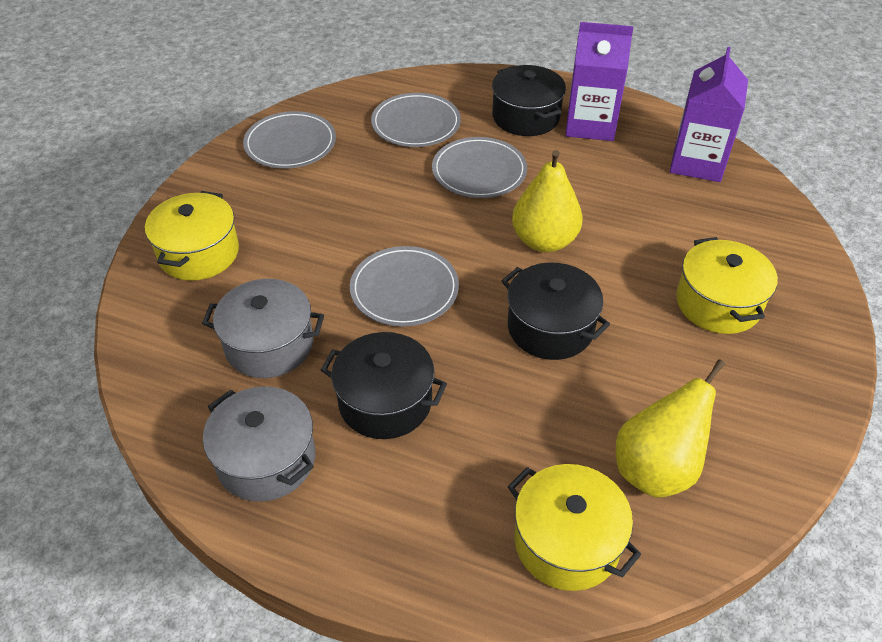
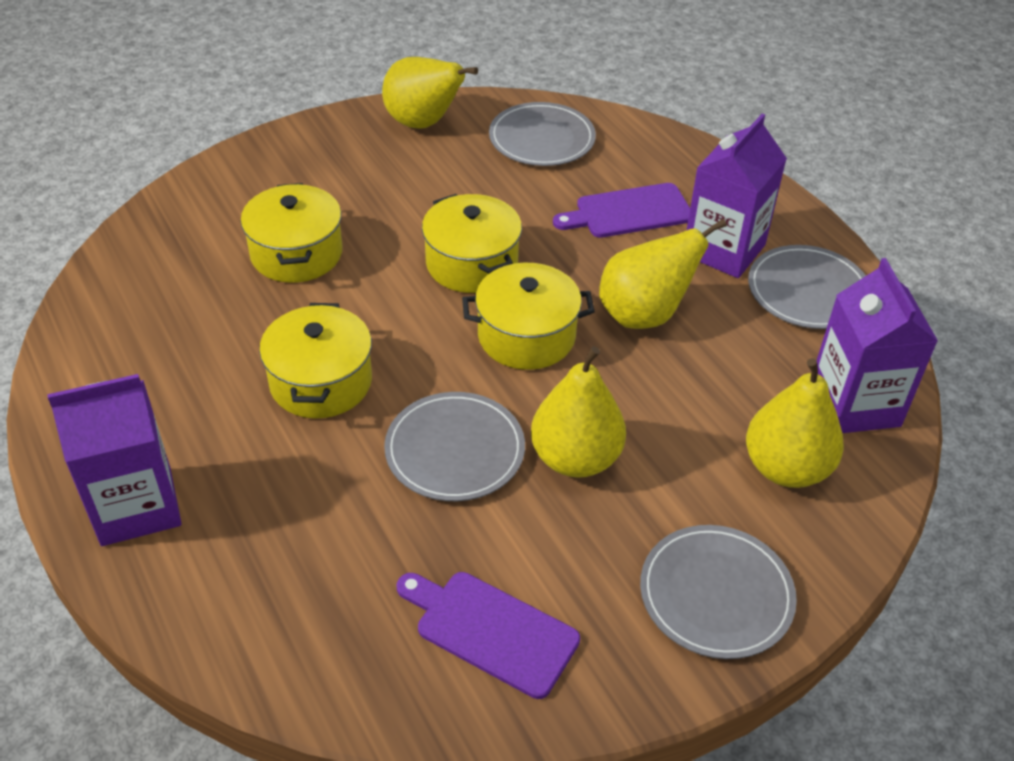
black pot: [321,332,447,439] [492,65,566,136] [502,262,610,360] = 3 -> none = 0
grey pot: [202,279,324,378] [203,386,315,502] = 2 -> none = 0
purple carton: [565,22,633,141] [670,47,748,182] = 2 -> [47,374,182,546] [686,113,787,278] [817,258,938,433] = 3
purple cutting board: none = 0 -> [397,572,580,699] [553,183,690,238] = 2
yellow pear: [512,150,582,252] [616,359,725,498] = 2 -> [382,57,478,129] [531,346,626,478] [599,219,727,329] [746,358,844,488] = 4
yellow pot: [145,191,239,281] [508,464,641,591] [676,237,778,334] = 3 -> [241,183,342,283] [259,303,372,418] [422,194,522,293] [462,263,595,370] = 4

